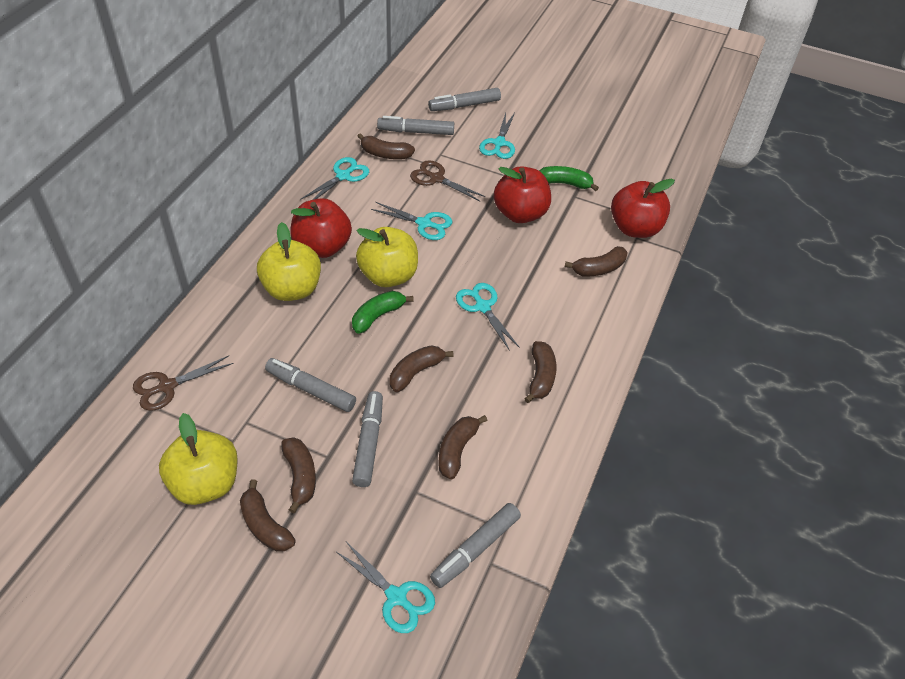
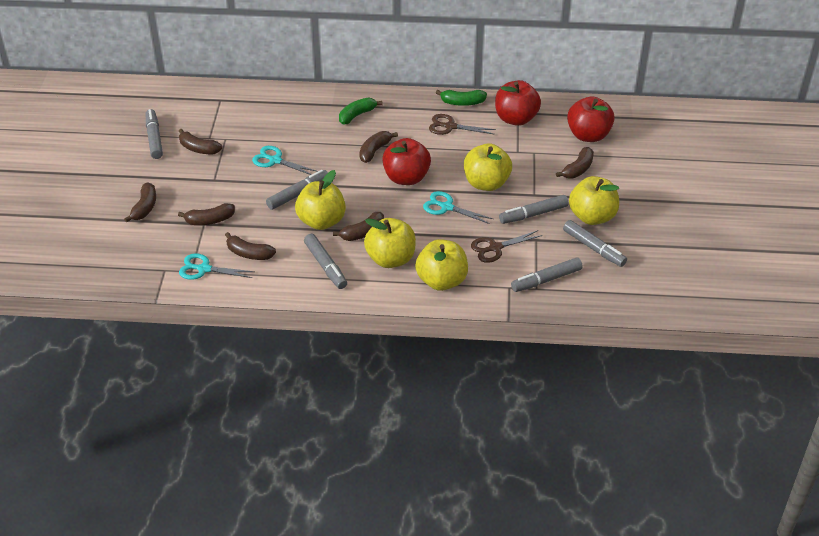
grey marker: [265,358,356,412] [352,391,383,487] [377,116,454,135] [428,88,501,111] [430,503,521,588] = 5 -> [146,109,163,159] [266,170,328,210] [304,234,347,289] [499,195,569,224] [511,257,583,292] [563,220,627,267] = 6
turquoise scissors: [300,157,369,200] [336,542,435,633] [371,202,452,240] [456,283,520,351] [479,113,515,159] = 5 -> [179,253,255,280] [252,146,318,175] [423,191,493,224] = 3
yellow apple: [159,413,238,505] [257,222,321,301] [356,227,418,287] = 3 -> [295,170,346,230] [364,218,416,268] [415,239,468,291] [464,143,512,191] [569,176,619,225] = 5

